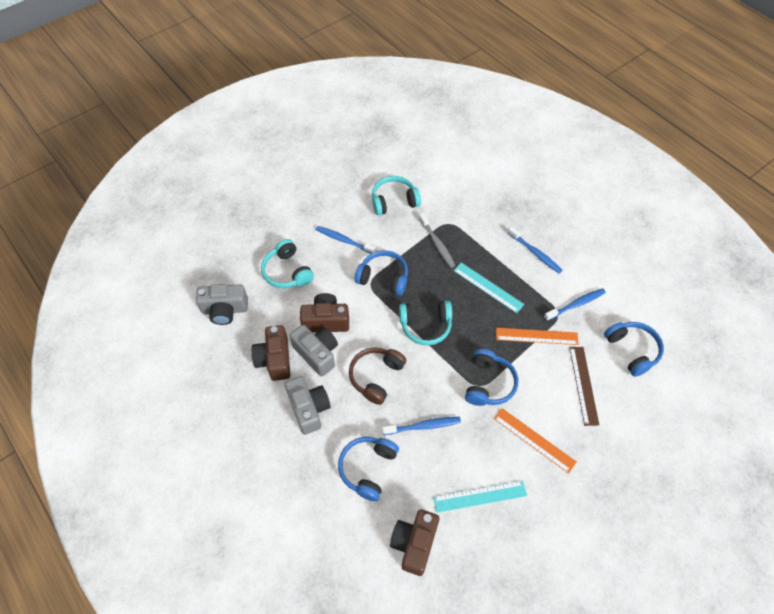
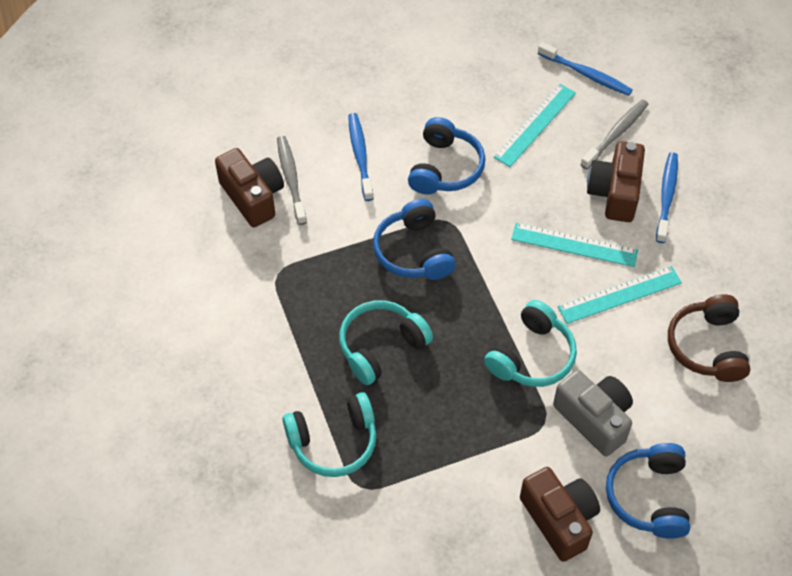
blue headphones: [338,437,399,501] [355,250,408,296] [465,349,518,406] [604,322,664,377] = 4 -> [373,199,456,280] [408,117,485,195] [606,443,690,539] = 3
blue toothbrush: [316,226,376,254] [382,417,461,435] [508,227,563,274] [544,288,606,321] = 4 -> [348,113,374,201] [538,42,633,96] [656,152,678,243] = 3
brown ruler: [569,347,599,426] = 1 -> none = 0
grey camera: [196,284,248,325] [285,376,331,435] [289,324,338,377] = 3 -> [553,370,633,457] = 1
grey toothbrush: [419,213,455,268] = 1 -> [277,136,307,225] [580,99,649,170] = 2
orange ruler: [494,408,576,474] [496,328,579,345] = 2 -> none = 0
turquoise ruler: [433,480,527,513] [453,263,524,313] = 2 -> [494,84,576,167] [511,223,638,267] [557,266,682,324] = 3

